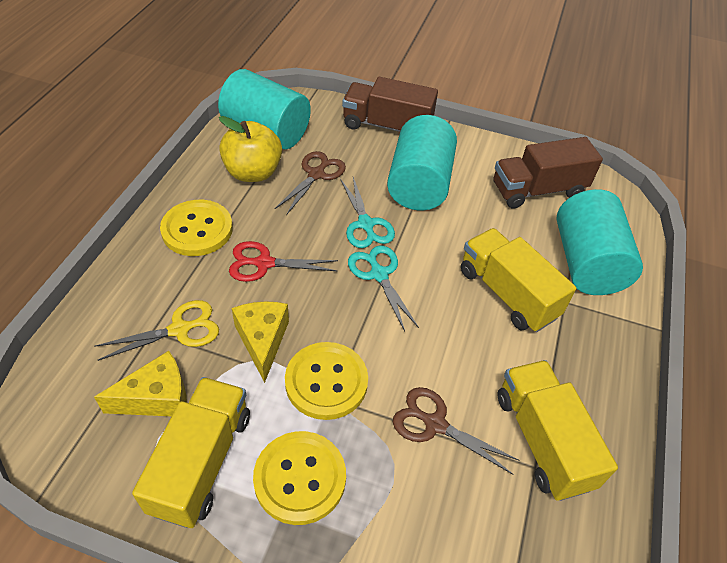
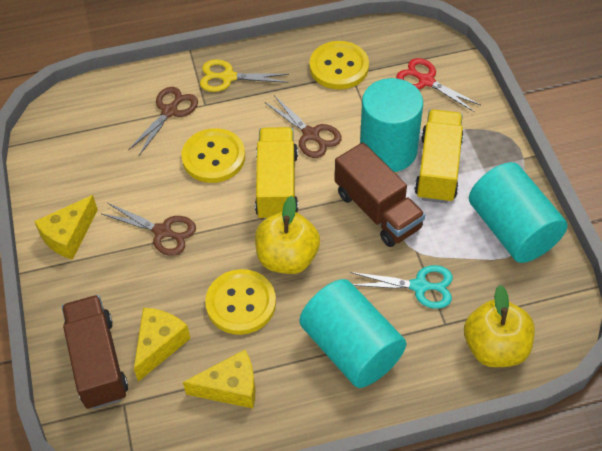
brown scissors: [275,151,346,215] [393,387,520,475] = 2 -> [102,203,196,256] [128,87,198,155] [265,95,342,158] = 3
turquoise scissors: [340,177,395,248] [348,246,419,331] = 2 -> [350,265,453,309] = 1
yellow apple: [219,116,282,182] = 1 -> [255,196,320,274] [464,285,535,367] = 2
yellow cheese: [94,351,187,416] [232,302,289,383] = 2 -> [34,195,98,260] [134,308,191,382] [183,350,255,408] = 3
yellow truck: [132,377,250,528] [461,228,576,332] [497,360,618,501] = 3 -> [255,127,298,220] [415,109,464,203] = 2

